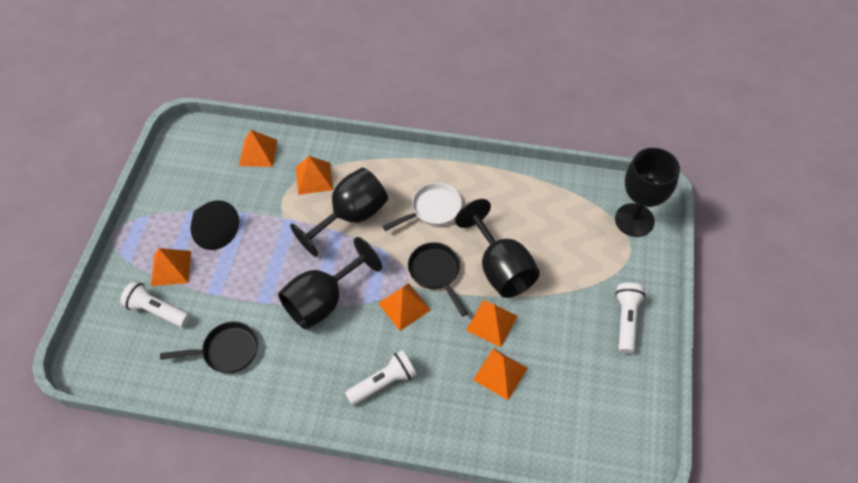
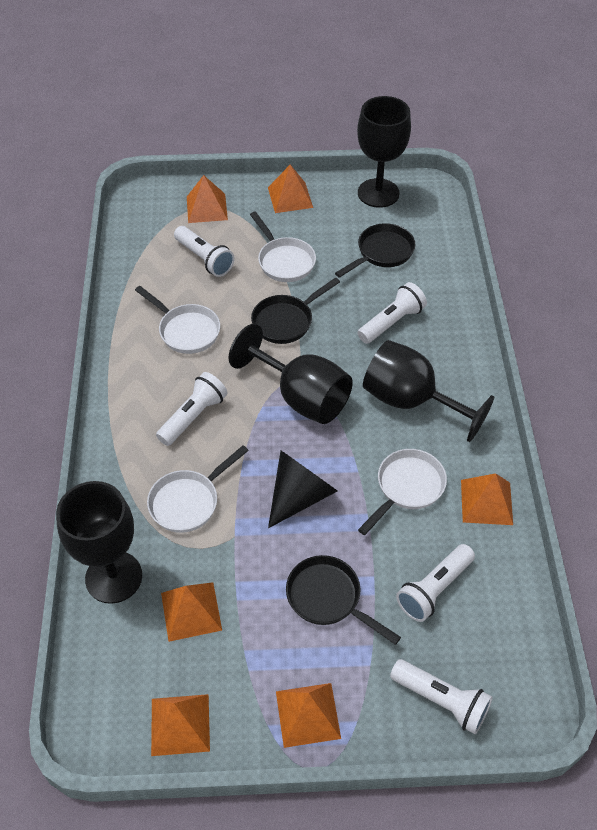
black pan: [160,321,258,374] [408,242,468,316] = 2 -> [251,277,340,344] [286,555,401,645] [335,223,415,278] = 3
white flashlight: [120,281,190,327] [345,350,417,405] [615,283,646,354] = 3 -> [156,372,227,446] [174,226,235,277] [358,282,427,344] [390,659,493,734] [396,544,475,622] = 5
white pan: [382,182,462,231] = 1 -> [135,286,220,354] [147,445,249,533] [250,211,316,282] [358,449,447,535] = 4

